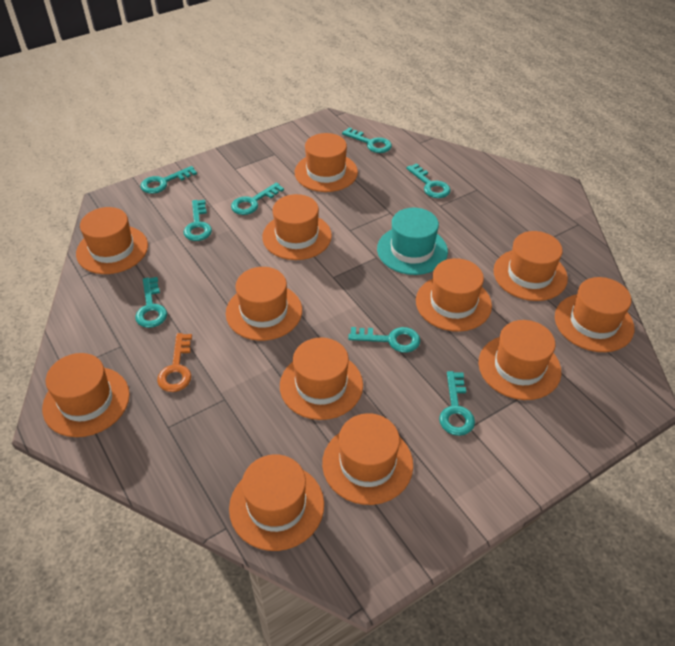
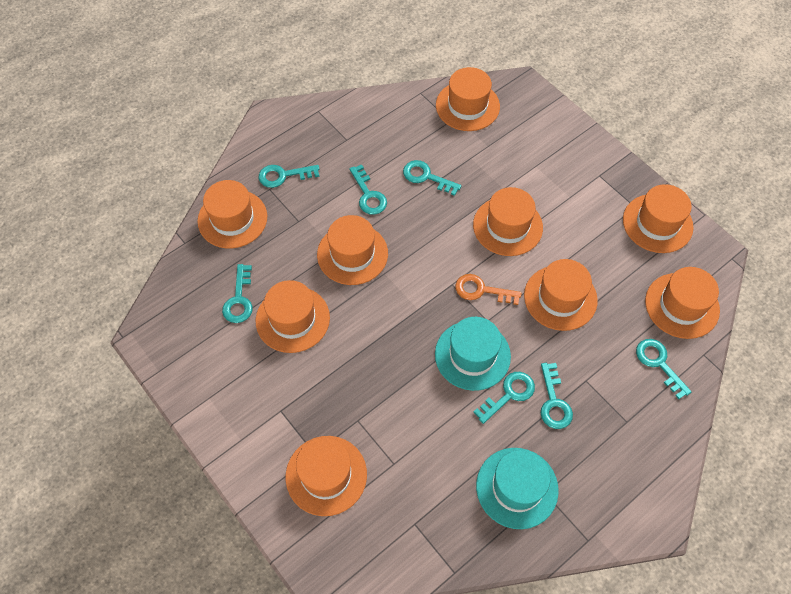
orange hat: [42,353,130,437] [76,207,148,274] [226,267,302,341] [229,454,324,551] [262,194,332,260] [280,337,363,420] [295,133,358,192] [322,413,413,505] [416,258,492,332] [478,320,561,400] [493,231,568,301] [555,277,634,352] = 12 -> [197,180,267,248] [256,280,330,353] [285,436,367,516] [317,215,388,285] [436,67,500,131] [473,187,543,256] [524,259,598,331] [623,184,694,253] [645,267,720,339] = 9
turquoise hat: [377,208,448,275] = 1 -> [435,317,511,391] [476,448,559,529] = 2
turquoise key: [135,277,167,328] [141,166,197,194] [184,200,212,241] [231,183,284,215] [342,127,392,153] [348,327,421,353] [406,163,451,198] [439,371,475,436] = 8 -> [222,264,253,323] [259,165,319,188] [350,164,387,215] [403,160,461,196] [474,372,535,424] [541,363,573,429] [636,339,692,399] = 7

